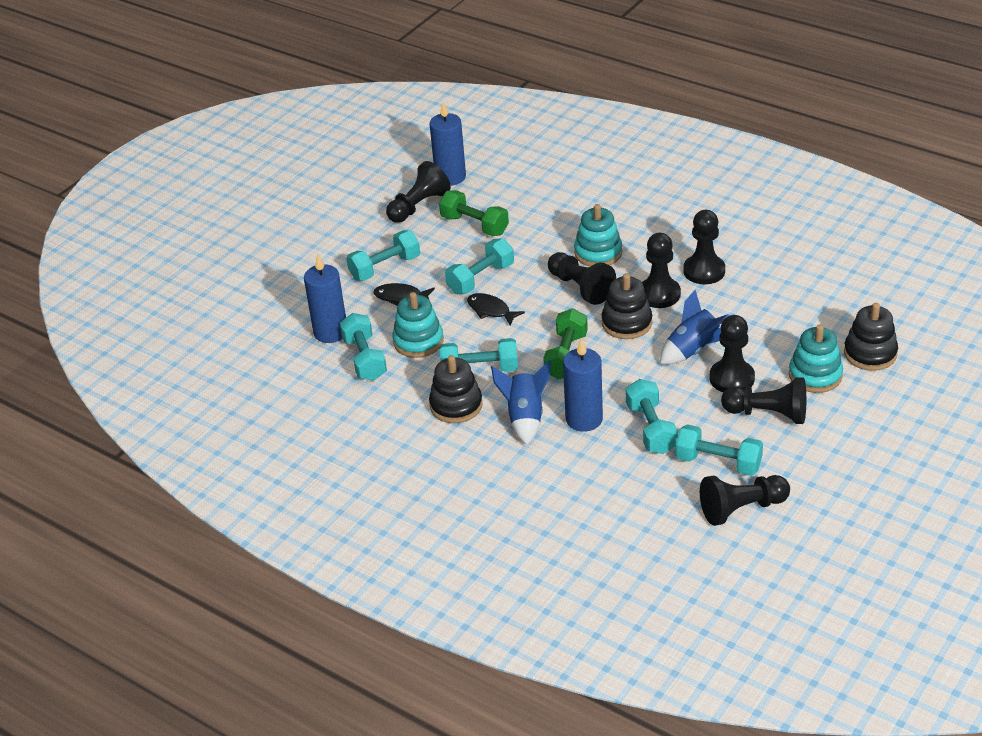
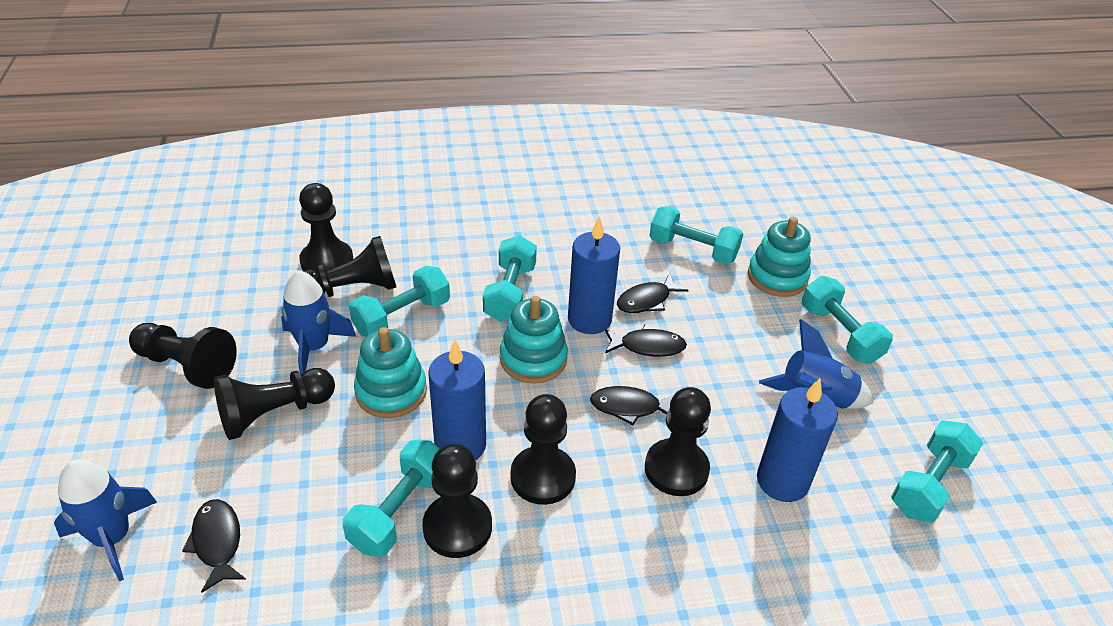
black fish: [373,283,435,306] [467,293,525,325] = 2 -> [182,499,246,593] [590,386,674,425] [605,325,687,357] [617,274,688,313] = 4
black stacking toy: [429,355,483,423] [601,273,652,339] [844,303,898,371] = 3 -> none = 0
blue rocket: [491,360,551,445] [660,290,729,364] = 2 -> [54,459,157,581] [281,270,356,375] [759,319,873,409] = 3
green dumbbell: [439,190,509,236] [543,308,588,380] = 2 -> none = 0

